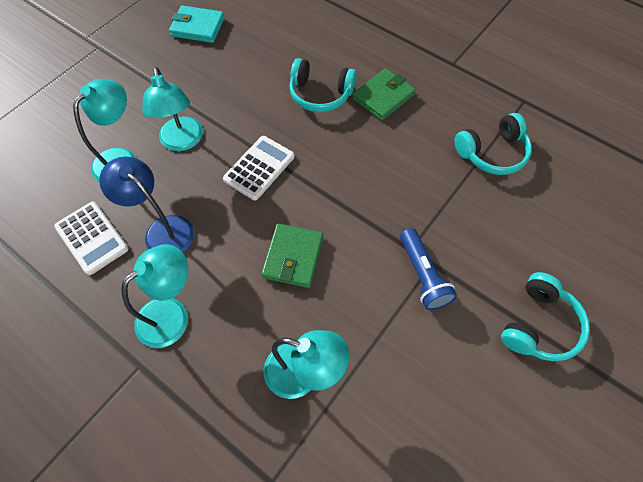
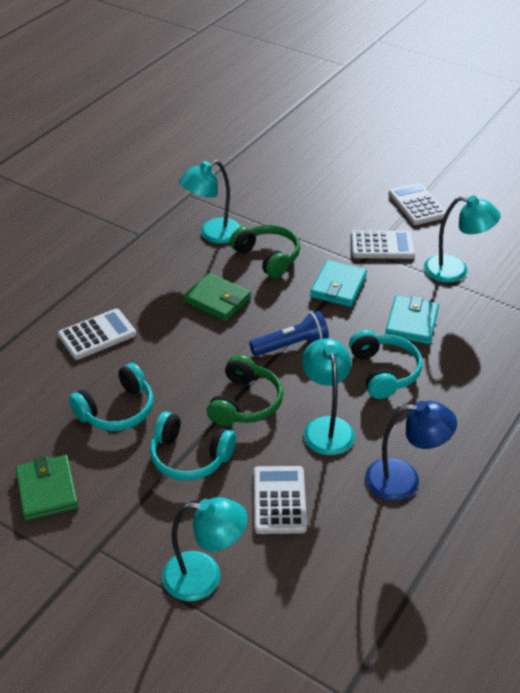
green headphones: none = 0 -> [207,355,283,426] [230,225,300,278] = 2
turquoise wallet: [169,5,225,43] = 1 -> [310,260,367,307] [385,296,439,344] = 2
white calculator: [54,202,129,275] [223,136,295,200] = 2 -> [58,309,136,360] [254,466,307,534] [351,230,415,259] [389,183,446,225] = 4

